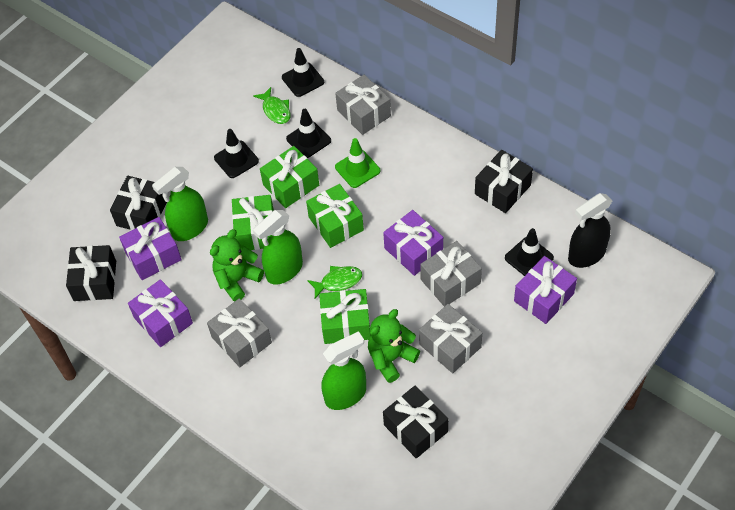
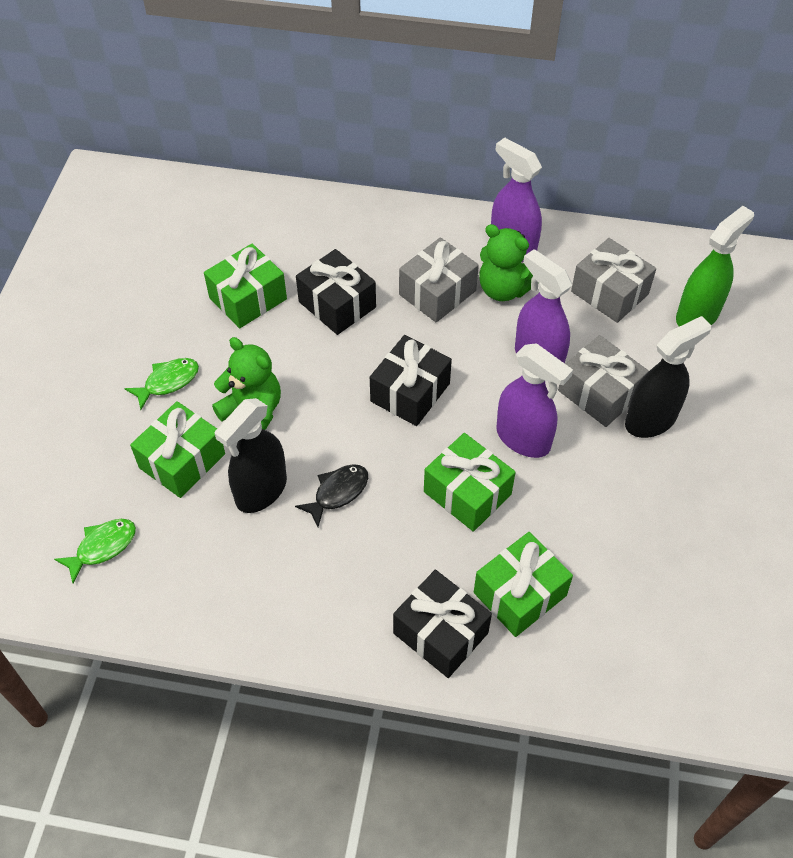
black fish: none = 0 -> [295,464,368,527] = 1
black gift: [66,245,116,301] [110,176,167,230] [383,385,448,459] [475,150,533,213] = 4 -> [296,249,376,335] [370,335,452,426] [393,570,492,678] = 3
black spray bottle: [568,193,612,268] = 1 -> [215,398,287,513] [625,316,712,438] = 2
black traffic cone: [214,129,259,178] [282,48,324,97] [286,109,331,158] [505,228,554,276] = 4 -> none = 0
green spray bottle: [152,167,208,241] [253,210,303,284] [322,331,366,410] = 3 -> [676,206,754,327] = 1
green traffic cone: [335,138,380,188] = 1 -> none = 0
grey gift: [207,298,272,367] [335,75,391,135] [419,304,482,373] [420,241,482,307] = 4 -> [399,237,479,323] [558,335,649,427] [571,238,656,323] = 3
purple gift: [119,217,182,280] [128,279,193,347] [383,210,443,276] [514,256,577,324] = 4 -> none = 0
purple spray bottle: none = 0 -> [491,138,542,262] [496,343,573,458] [515,249,572,363] = 3

